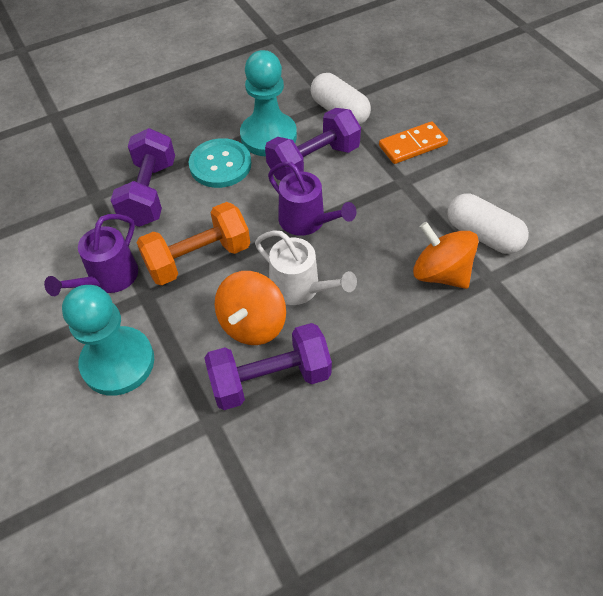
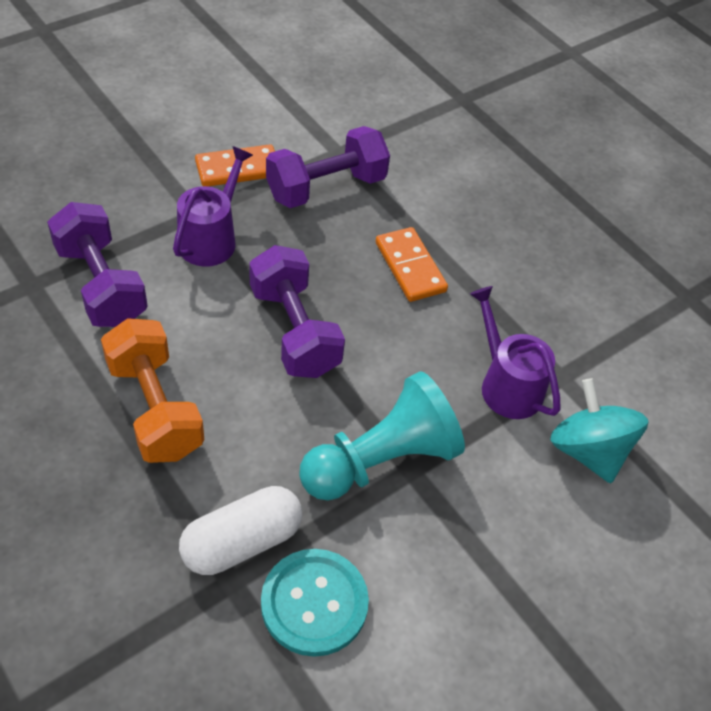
orange domino: [379,121,448,164] = 1 -> [195,144,275,186] [376,227,448,302] = 2
orange spinning top: [215,271,286,345] [413,222,479,289] = 2 -> none = 0
turquoise pawn: [62,285,154,396] [240,50,297,157] = 2 -> [299,371,465,500] = 1
turquoise spinning top: none = 0 -> [550,378,649,483] = 1
white capsule: [311,73,371,125] [447,194,529,254] = 2 -> [179,486,302,575] = 1
white watering can: [255,230,357,305] = 1 -> none = 0

